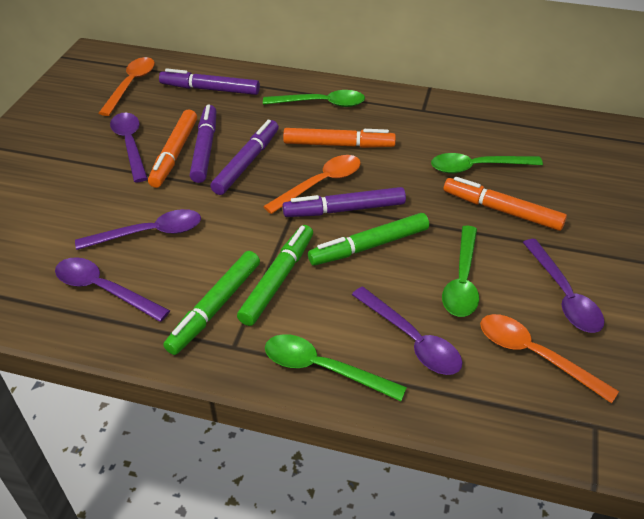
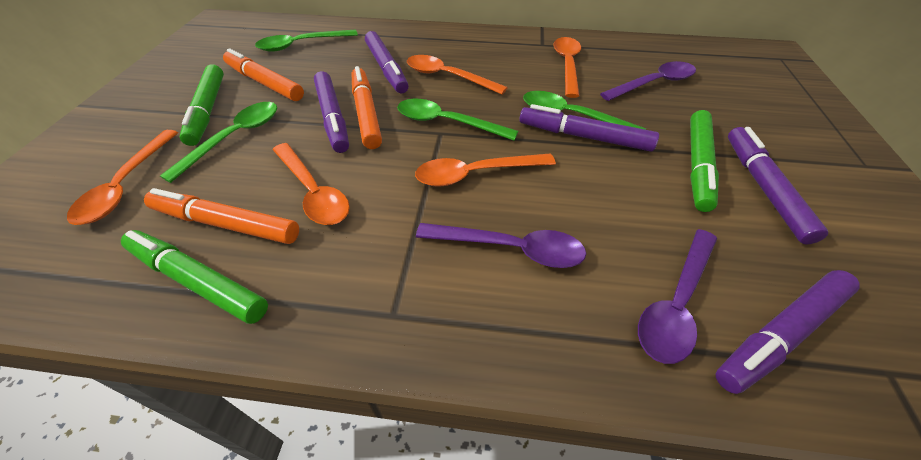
orange spoon: [99,57,155,116] [263,155,361,214] [480,314,619,403] = 3 -> [67,130,178,225] [273,143,350,225] [407,55,508,95] [415,154,556,187] [553,37,581,98] = 5
purple marker: [159,68,260,95] [190,105,216,183] [210,120,279,195] [283,187,406,217] = 4 -> [314,71,349,153] [365,31,409,93] [519,104,659,152] [715,270,860,394] [728,127,828,244] = 5
purple spoon: [55,257,170,322] [75,209,201,250] [110,113,148,182] [352,286,463,375] [523,239,604,333] = 5 -> [416,223,586,268] [600,61,696,101] [638,229,717,364] = 3

